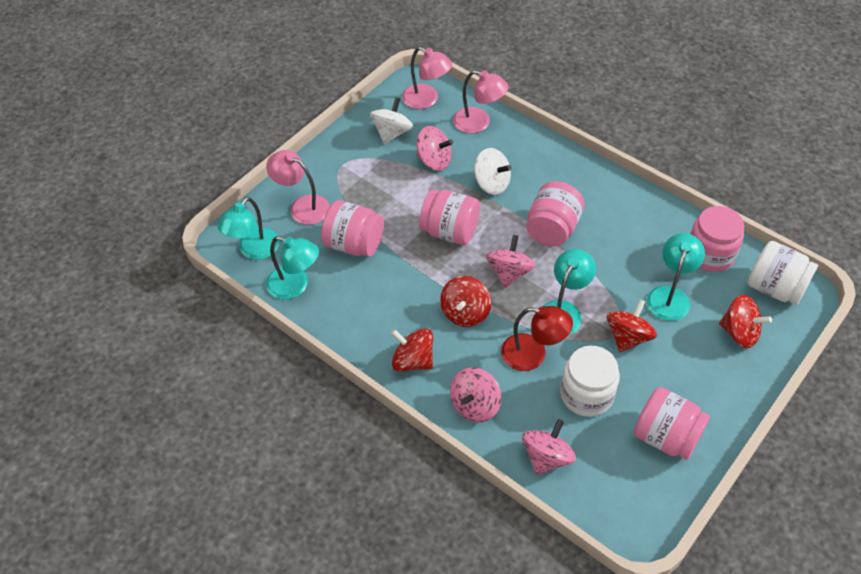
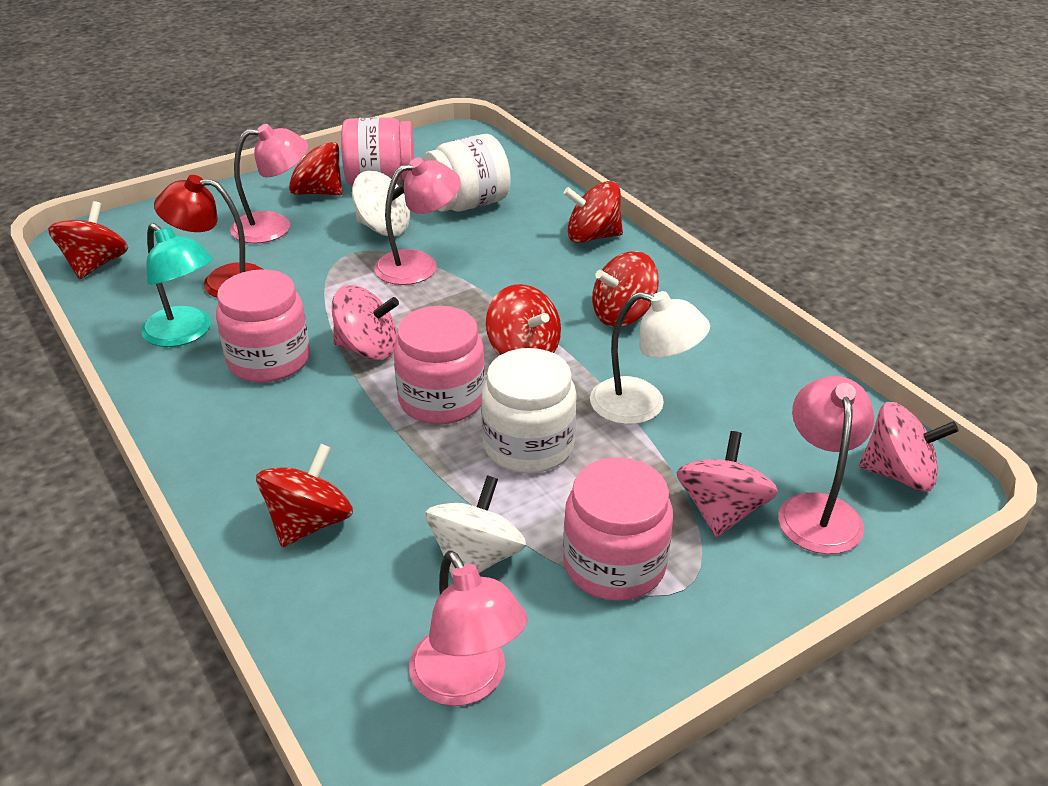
pink jar: [321,200,384,257] [419,189,480,245] [526,181,584,247] [634,387,710,460] [690,206,744,272] = 5 -> [216,269,310,382] [341,117,414,186] [393,306,485,424] [563,457,673,601] = 4
pink lamp: [266,150,330,225] [402,47,452,109] [453,70,509,133] = 3 -> [230,124,308,243] [374,157,461,285] [409,550,528,706] [778,376,874,554] = 4
pink spinning top: [417,126,453,171] [450,367,502,422] [486,235,536,288] [522,419,576,475] = 4 -> [332,285,399,360] [676,431,778,538] [859,402,959,492] = 3
red spinning top: [391,328,433,372] [440,276,491,327] [606,299,657,352] [719,295,772,348] = 4 -> [48,201,128,279] [256,444,353,547] [289,142,342,195] [486,284,561,356] [563,181,623,243] [592,251,659,327] = 6
turquoise lamp: [218,197,280,260] [266,236,319,300] [543,249,596,335] [647,233,705,321] = 4 -> [141,223,213,347] = 1
white lamp: none = 0 -> [590,291,710,425] = 1

